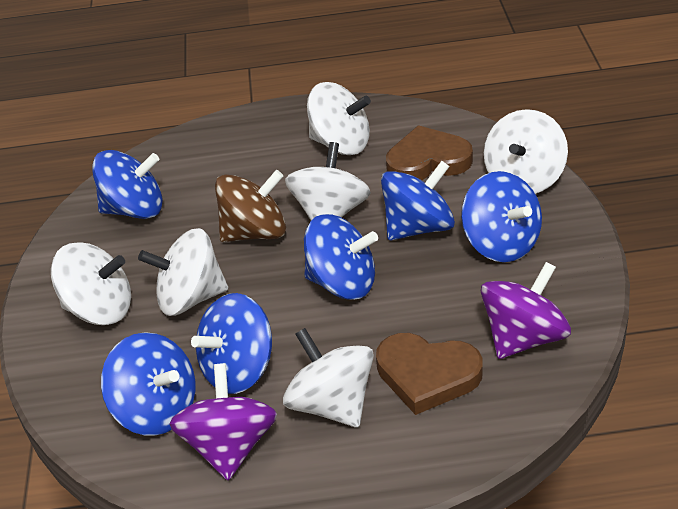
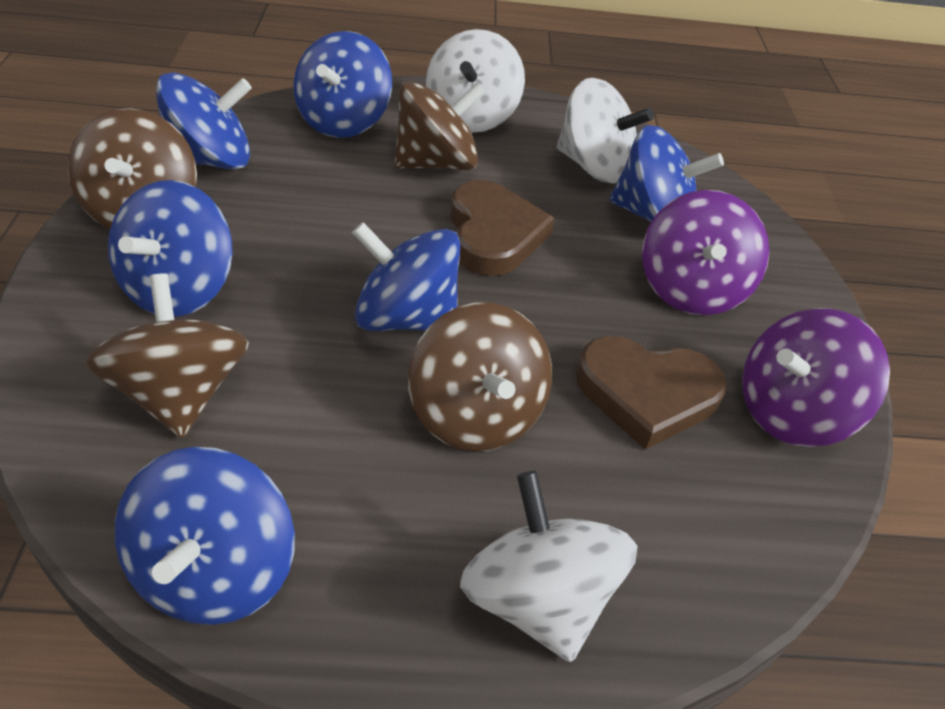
brown spinning top: [215,170,286,242] = 1 -> [68,108,197,229] [85,273,249,438] [394,82,485,170] [408,302,552,452] = 4
white spinning top: [51,242,131,325] [138,228,228,316] [283,328,374,427] [285,142,371,220] [307,82,371,155] [484,109,568,194] = 6 -> [426,29,525,133] [460,471,637,662] [557,78,654,183] = 3

